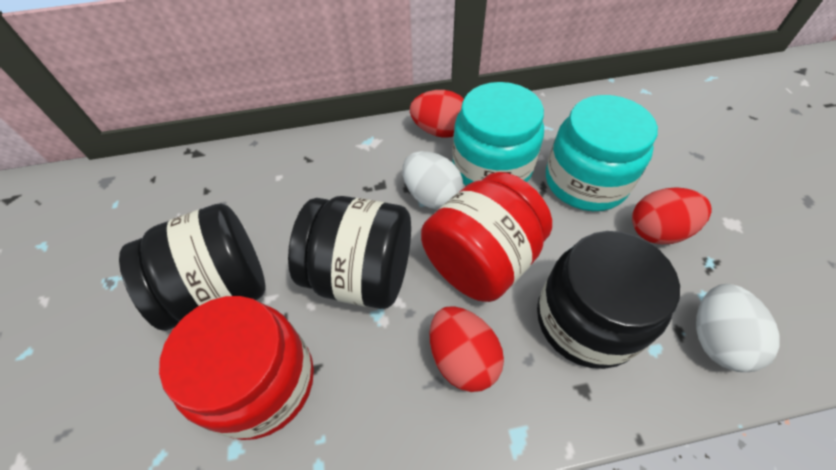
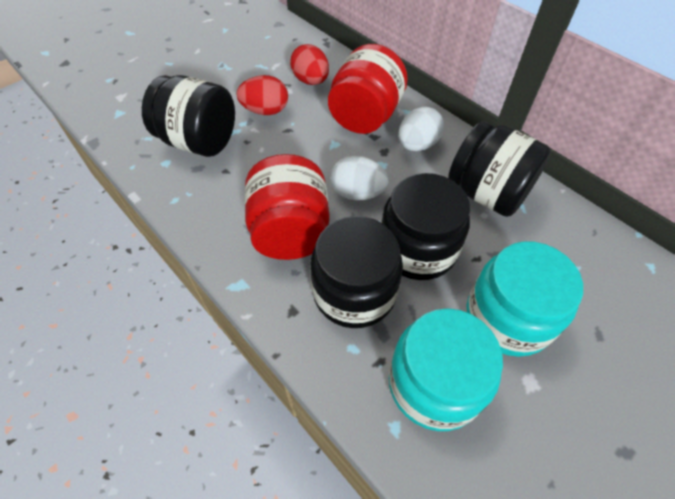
black jar: [119,203,266,331] [288,196,411,309] [537,231,680,369] = 3 -> [142,75,235,157] [310,216,403,328] [381,173,470,280] [448,121,551,217] = 4
red egg: [410,90,464,138] [430,306,504,392] [632,187,712,244] = 3 -> [236,75,288,115] [290,44,329,85] = 2

